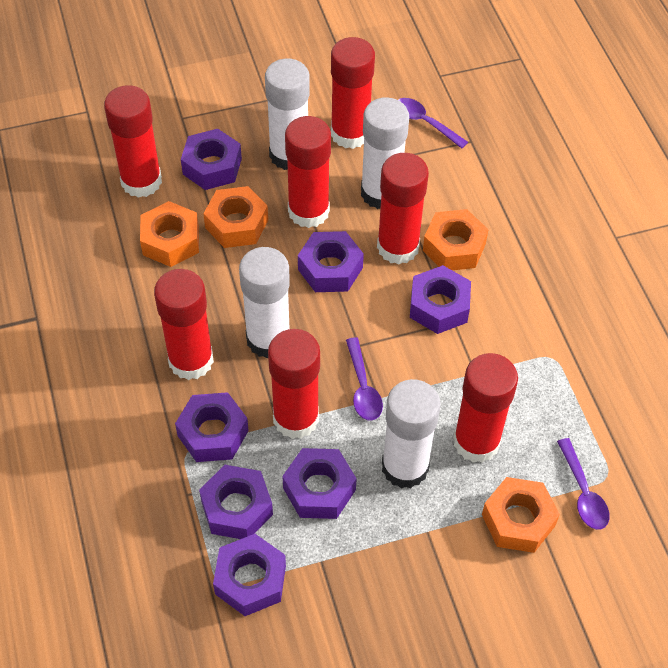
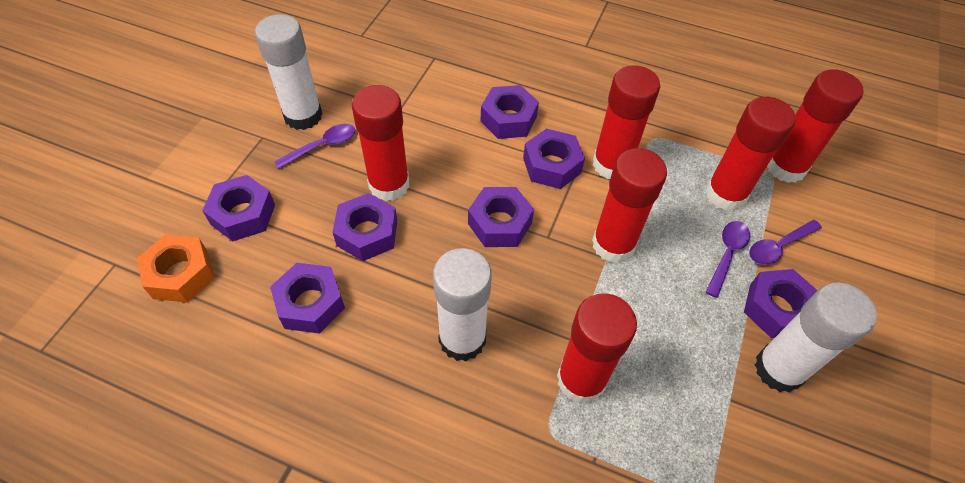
orange nut: [140,201,199,267] [203,186,268,248] [423,209,489,270] [482,477,560,553] = 4 -> [137,235,215,303] = 1
red glue stick: [104,85,162,198] [154,269,214,380] [268,329,320,439] [285,116,331,228] [331,37,375,149] [377,153,429,264] [453,353,518,463] = 7 -> [352,85,410,201] [557,293,637,404] [592,148,667,263] [593,65,660,179] [705,97,796,211] [767,69,863,183] = 6
white glue stick: [239,247,290,358] [265,59,310,170] [361,97,409,209] [382,379,440,489] = 4 -> [255,14,323,130] [433,248,492,361] [755,283,877,393] = 3

